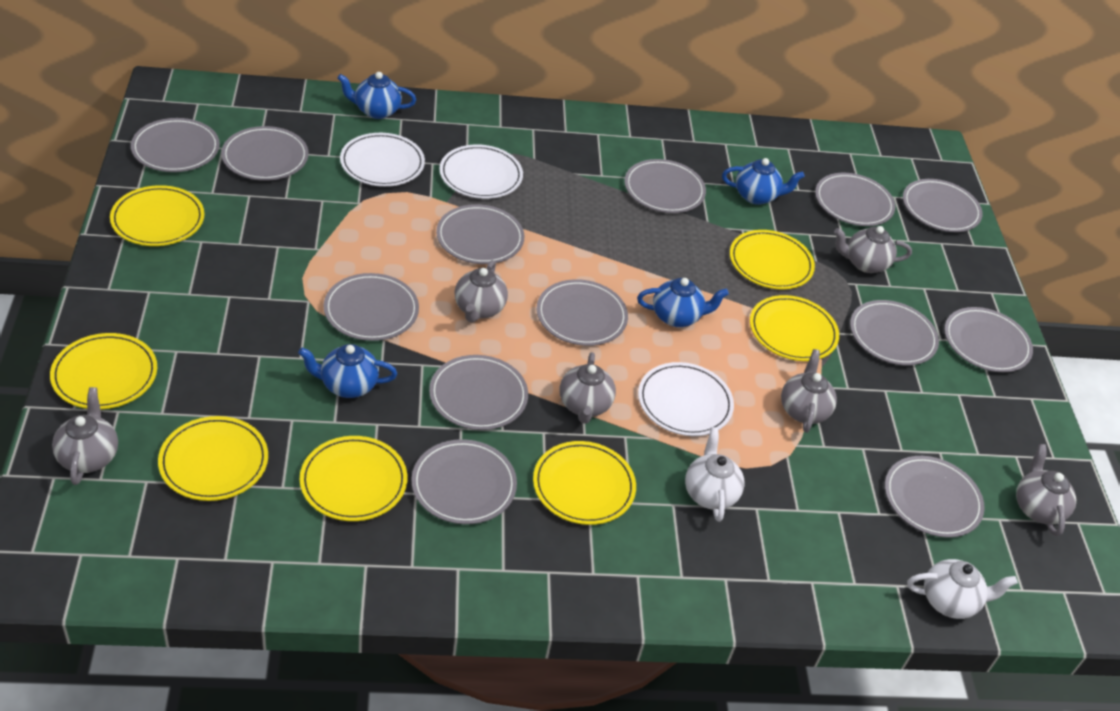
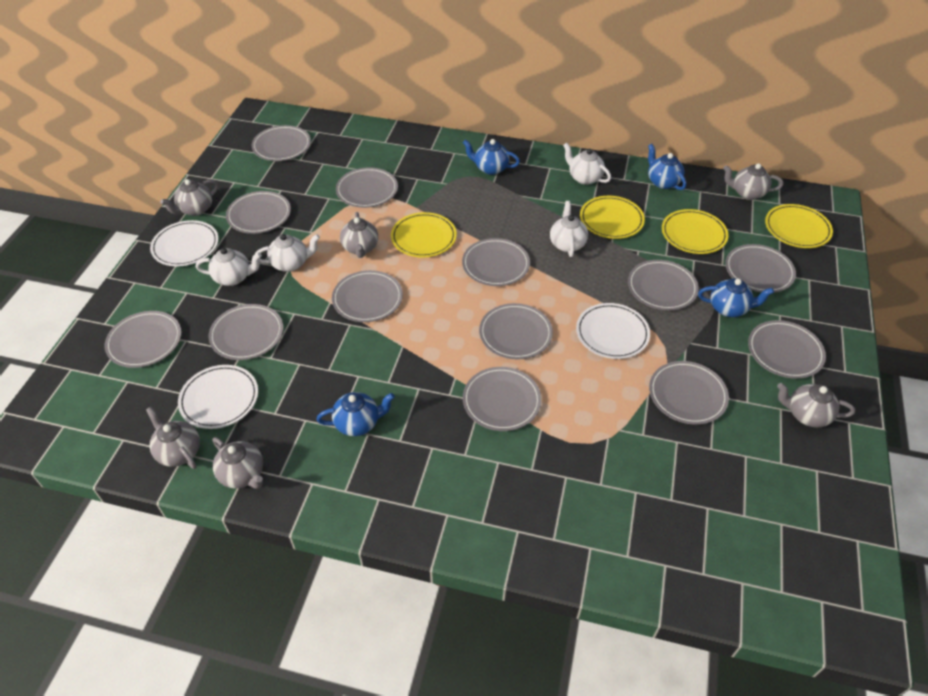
white teapot: [685,427,744,522] [907,559,1018,619] = 2 -> [196,248,262,286] [255,234,320,272] [550,201,588,257] [563,143,611,185] = 4
yellow plate: [50,333,157,409] [110,185,205,246] [158,416,268,501] [300,436,407,521] [533,441,636,525] [730,230,815,289] [750,295,839,361] = 7 -> [391,212,457,257] [580,196,645,239] [662,209,729,254] [765,204,833,248] = 4

